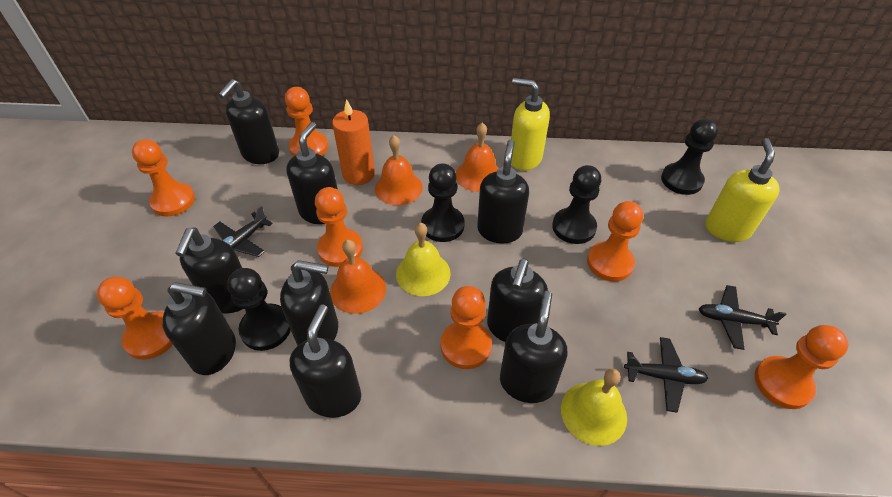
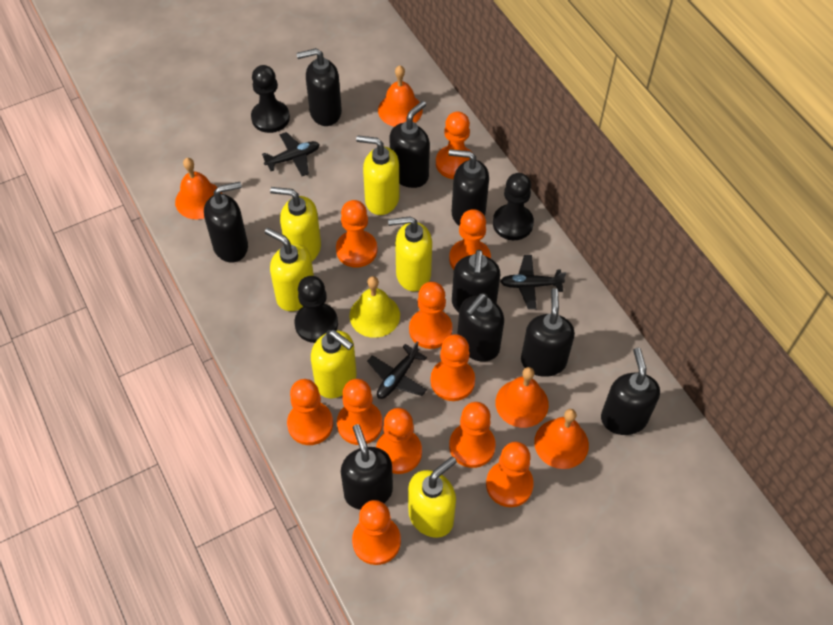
black pawn: [227,268,291,351] [421,163,465,242] [552,165,601,244] [661,119,718,195] = 4 -> [251,65,290,133] [294,276,338,343] [493,173,534,240] = 3
orange bell: [330,240,386,314] [375,135,423,205] [456,123,499,192] = 3 -> [175,158,222,220] [378,65,423,127] [495,367,549,428] [534,409,589,469] = 4
orange candle: [332,99,375,185] = 1 -> none = 0
orange pawn: [97,277,173,360] [132,139,195,216] [285,87,328,157] [315,187,363,267] [441,286,492,369] [587,201,643,281] [755,325,848,409] = 7 -> [287,379,333,445] [336,200,377,268] [337,379,383,445] [352,500,401,565] [376,408,422,474] [409,282,453,349] [431,334,475,401] [436,112,470,179] [449,209,491,270] [449,402,496,468] [486,442,534,507] = 11
yellow bell: [396,223,451,296] [561,368,627,446] = 2 -> [349,276,400,338] = 1
yellow soap dispenser: [511,78,550,171] [705,138,780,242] = 2 -> [265,228,314,311] [270,187,321,261] [311,330,356,398] [356,135,400,215] [388,216,432,292] [408,456,457,538] = 6

